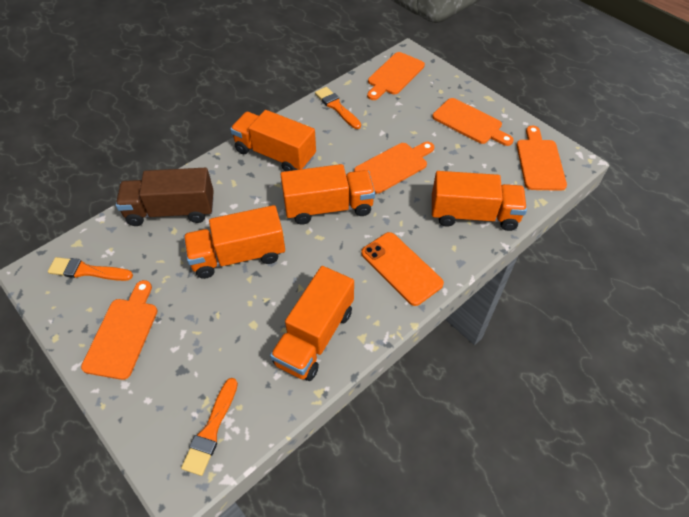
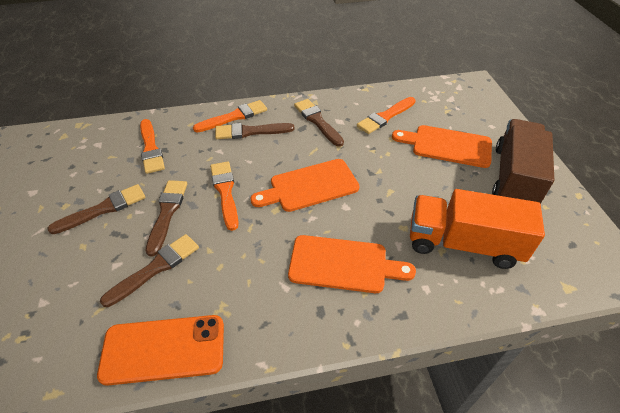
brown brush: none = 0 -> [47,184,146,234] [100,234,199,307] [145,180,187,257] [215,123,295,139] [294,99,344,147] = 5
orange brush: [48,257,133,281] [181,378,238,476] [315,87,361,129] = 3 -> [140,119,165,174] [193,100,267,132] [210,161,239,231] [357,97,416,134] = 4
orange cutting board: [81,280,158,380] [354,142,434,193] [367,52,425,100] [432,98,514,146] [517,125,567,191] = 5 -> [251,159,359,212] [288,235,416,293] [392,125,492,168] = 3
orange truck: [184,205,285,279] [230,110,316,171] [270,266,354,381] [280,164,375,225] [432,171,527,231] = 5 -> [410,189,545,269] = 1

